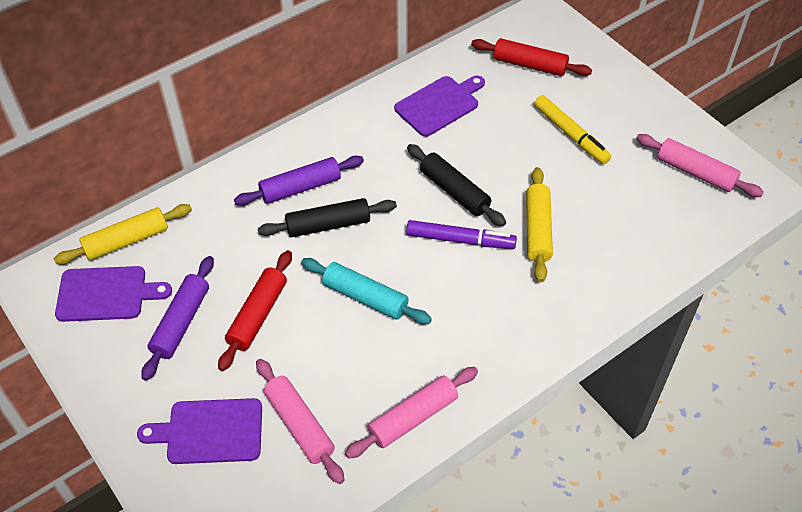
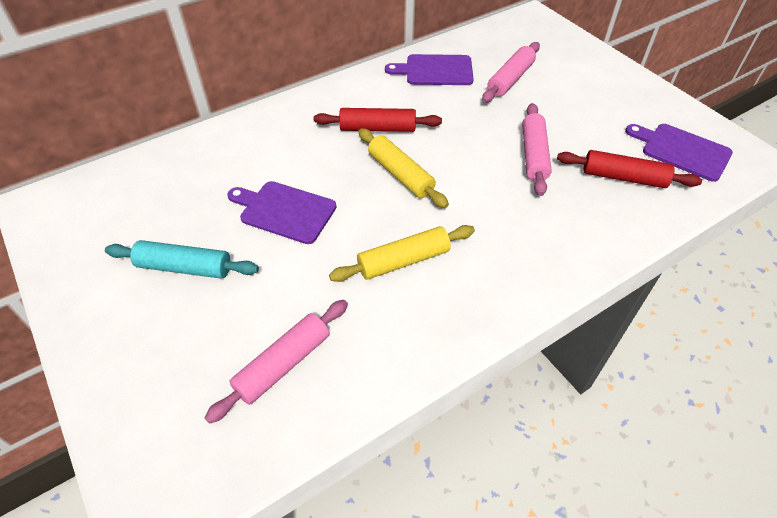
black rolling pin: [258,198,397,237] [407,144,506,226] = 2 -> none = 0
purple marker: [406,220,517,249] = 1 -> none = 0
purple rolling pin: [141,256,214,381] [234,155,364,206] = 2 -> none = 0
yellow marker: [534,95,611,164] = 1 -> none = 0

